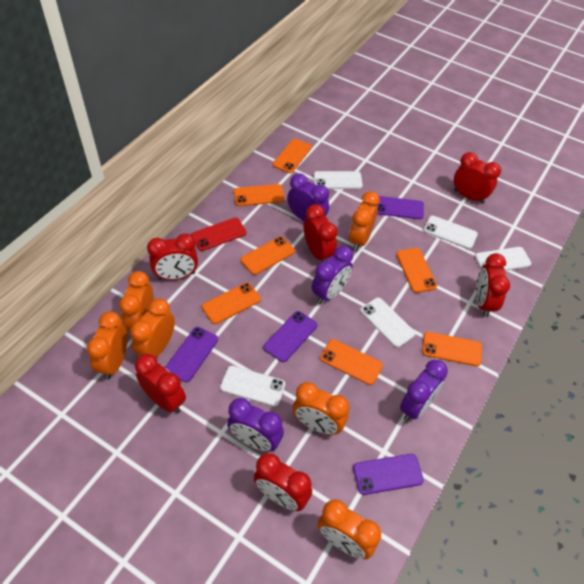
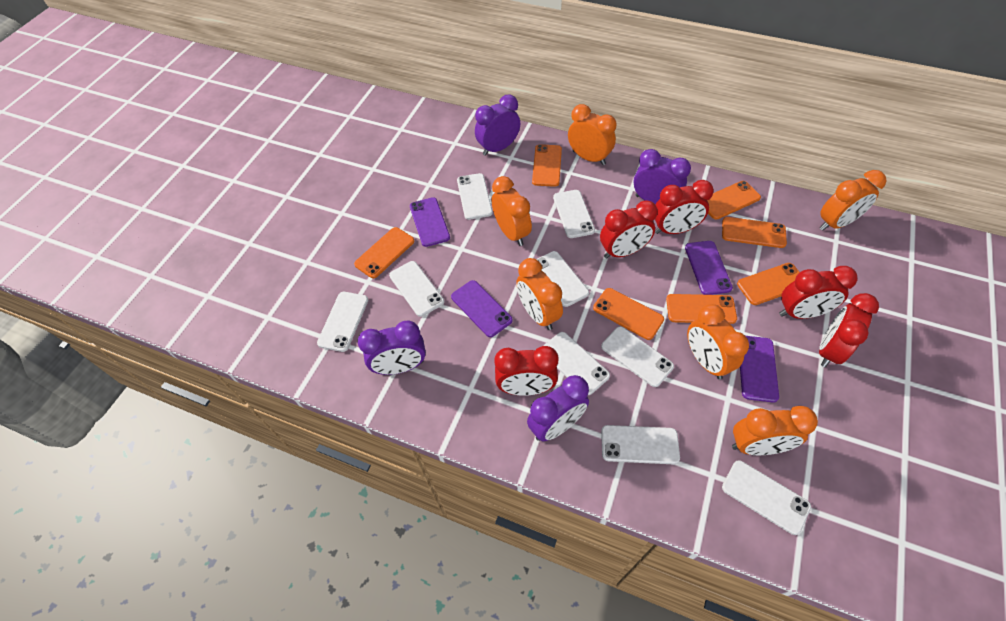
red clock: [135,354,186,414] [147,233,198,280] [254,453,312,511] [303,204,338,262] [454,152,501,204] [476,253,510,317] = 6 -> [494,346,559,396] [600,200,658,259] [655,180,714,234] [779,266,858,319] [819,293,879,367] = 5
red phone: [191,218,246,251] = 1 -> none = 0
white phone: [220,366,285,407] [314,171,363,189] [360,298,416,348] [423,216,478,249] [475,247,531,271] = 5 -> [317,292,368,352] [389,261,444,317] [457,173,493,220] [536,251,589,307] [543,332,610,395] [553,190,595,238] [601,326,674,387] [601,425,680,464] [722,460,811,535] = 9

